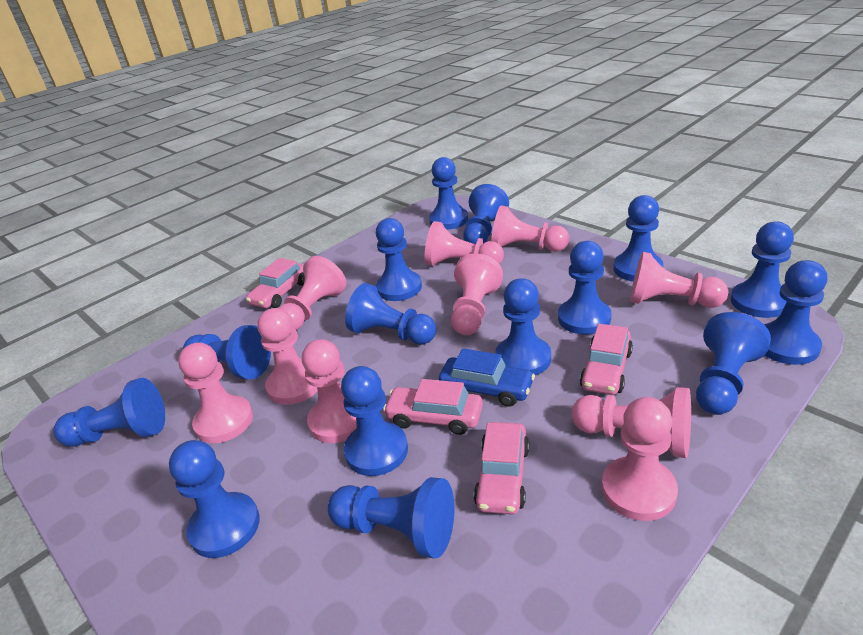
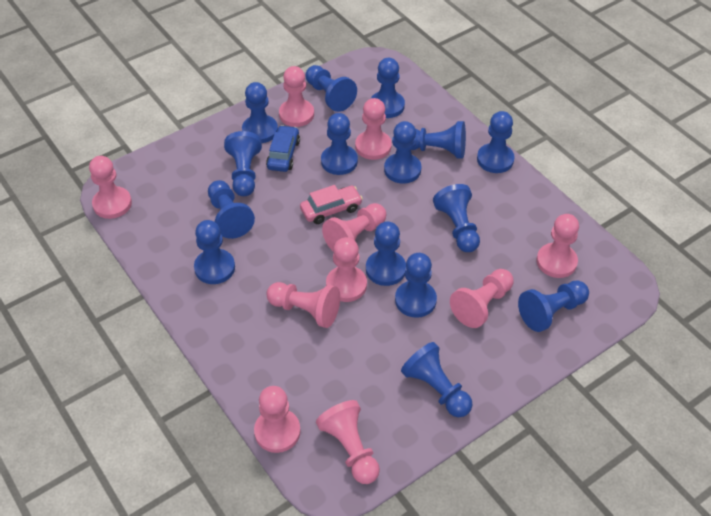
pink car: [246,258,305,308] [383,379,483,435] [474,422,529,514] [580,324,633,395] = 4 -> [300,185,363,224] = 1

